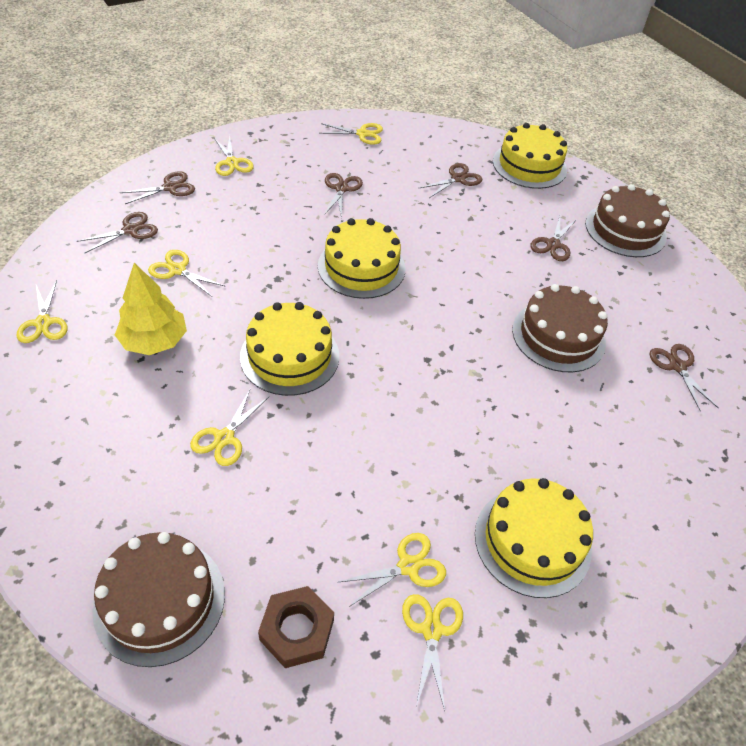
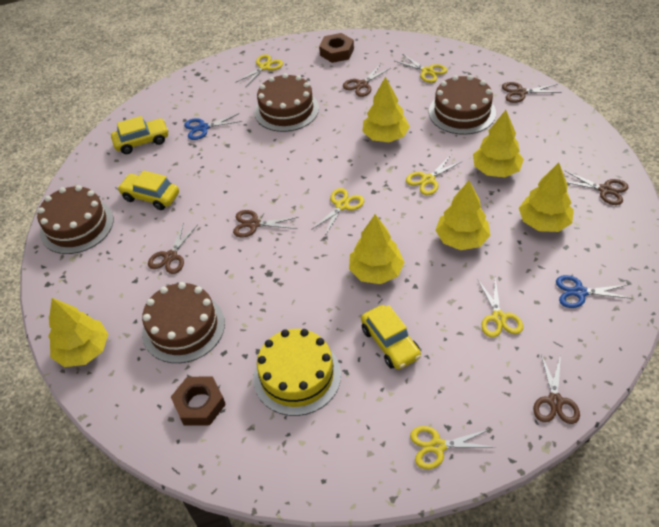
blue scissors: none = 0 -> [184,113,242,140] [556,275,633,308] = 2
brown cake: [92,532,225,667] [512,284,608,372] [585,184,670,257] = 3 -> [37,185,113,254] [142,282,225,363] [255,73,319,132] [429,75,496,135] = 4
brown nut: [258,586,334,668] = 1 -> [171,376,226,426] [319,33,354,63] = 2
yellow cake: [240,302,339,396] [318,218,405,299] [475,478,593,598] [493,123,567,189] = 4 -> [253,329,341,416] = 1
yellow car: none = 0 -> [111,116,169,154] [118,171,179,210] [361,305,421,370] = 3
yellow scissors: [16,280,68,343] [148,250,226,297] [190,390,269,466] [214,135,254,176] [319,123,383,145] [339,533,446,607] [402,594,463,711] = 7 -> [235,54,283,88] [311,188,364,236] [395,54,447,83] [406,155,463,195] [410,426,496,470] [478,278,523,338] = 6
yellow tree: [115,263,187,355] = 1 -> [48,298,108,367] [349,214,405,284] [362,77,410,142] [435,181,490,250] [473,110,524,177] [519,163,574,232] = 6

